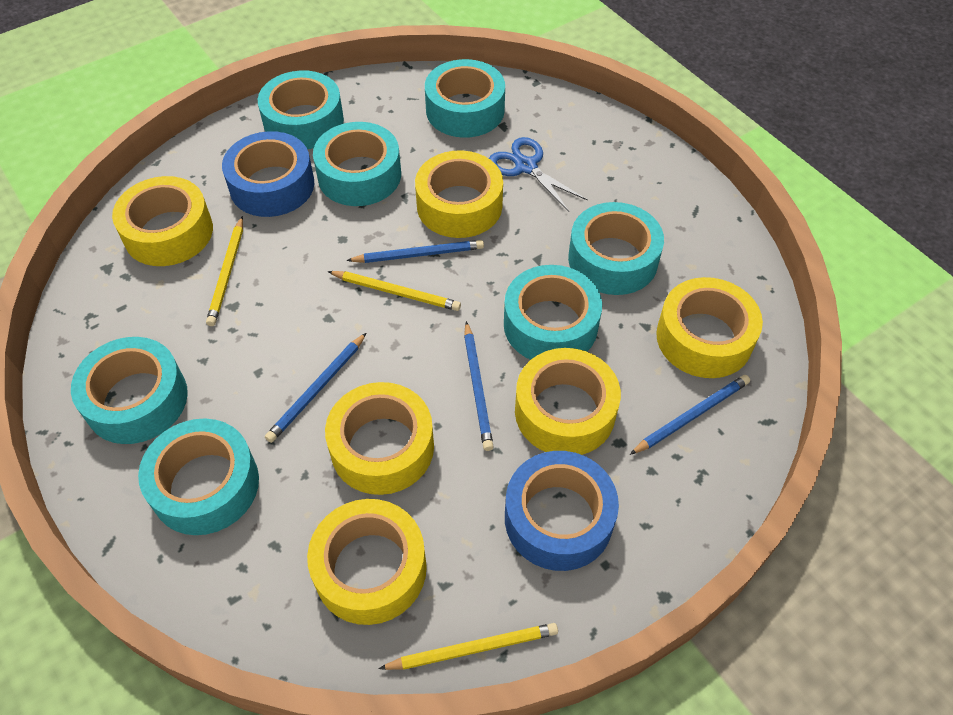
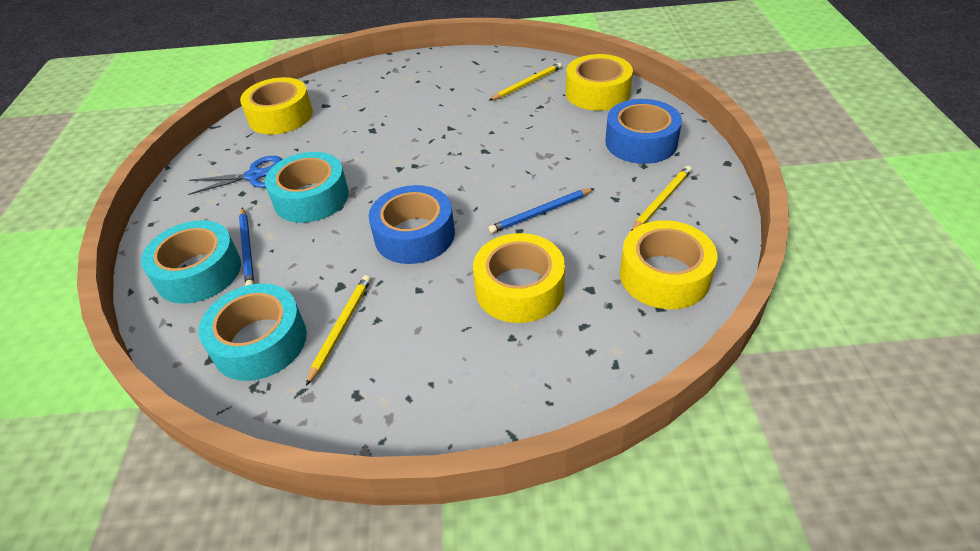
blue pencil: [265,333,366,443] [346,240,484,263] [464,321,494,451] [630,375,750,455] = 4 -> [239,208,254,286] [488,188,594,233] = 2
turquoise tape: [71,337,188,444] [138,419,259,535] [258,70,344,149] [313,122,401,206] [425,59,505,138] [504,265,602,360] [568,202,664,295] = 7 -> [141,220,241,304] [199,283,307,381] [265,152,349,223] = 3
yellow tape: [112,176,213,266] [307,499,427,625] [325,382,434,495] [415,150,503,238] [515,348,621,455] [656,277,763,378] = 6 -> [240,77,313,134] [473,233,565,323] [566,54,633,111] [620,220,717,309] = 4

